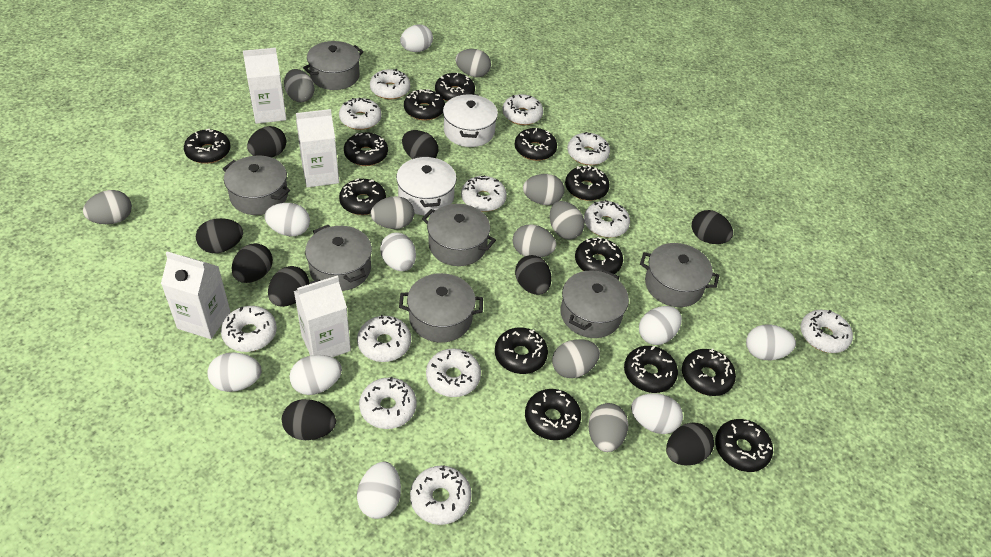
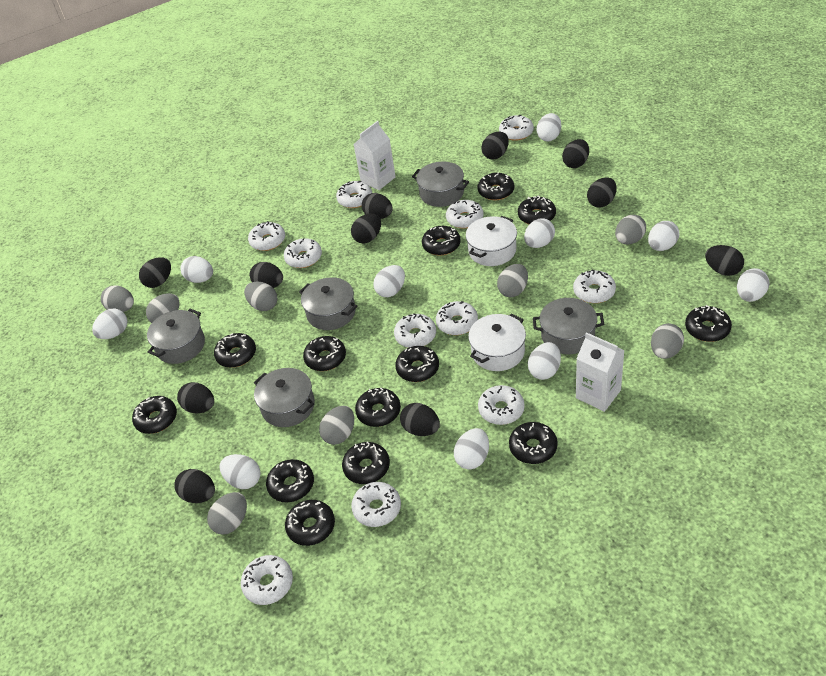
black egg: [196,218,243,253] [232,243,273,283] [247,126,286,158] [268,266,309,307] [282,399,336,440] [402,130,438,159] [515,255,552,295] [666,422,714,465] [692,210,733,244] = 9 -> [139,257,171,288] [175,469,215,503] [177,382,214,413] [250,262,283,288] [351,214,381,243] [362,193,393,219] [400,403,440,436] [481,132,509,160] [562,139,589,168] [587,177,617,208] [705,245,744,276] = 11
grey egg: [83,190,132,224] [284,69,314,102] [371,196,414,229] [455,49,491,77] [513,225,556,258] [523,174,564,205] [550,201,584,239] [552,339,600,378] [588,403,628,452] = 9 -> [101,286,134,312] [146,293,179,323] [207,492,247,535] [244,282,277,311] [319,406,354,445] [497,264,528,297] [615,215,646,244] [651,323,684,359] = 8
grey pot: [222,156,290,215] [303,41,364,90] [305,225,372,291] [399,273,483,343] [422,204,496,266] [561,270,629,338] [640,243,720,307] = 7 -> [147,308,205,364] [254,368,315,427] [299,277,357,330] [412,162,469,207] [533,298,604,354] = 5
white carton: [161,251,230,339] [243,48,287,124] [294,275,351,357] [296,109,339,188] = 4 -> [354,121,396,190] [576,332,625,412] = 2
white donut: [221,306,277,352] [339,98,382,130] [357,315,411,362] [359,377,417,429] [370,69,410,99] [410,465,472,525] [426,348,481,397] [461,175,507,212] [503,94,543,125] [568,132,610,165] [584,200,630,238] [801,309,853,353] = 12 -> [241,555,293,605] [248,221,285,251] [284,238,322,268] [336,181,372,208] [351,482,401,527] [394,313,436,348] [436,301,478,335] [446,200,484,229] [478,385,525,425] [499,115,534,141] [573,270,616,303] = 11
white egg: [207,352,262,392] [264,203,310,236] [289,355,342,395] [357,462,401,519] [380,232,416,271] [400,24,433,52] [631,393,683,434] [639,306,682,345] [746,325,796,360] = 9 -> [92,309,127,339] [180,256,213,283] [219,454,261,489] [373,265,405,297] [454,428,489,470] [524,219,555,248] [528,342,561,380] [537,113,561,141] [648,221,679,251] [737,268,769,302] = 10

